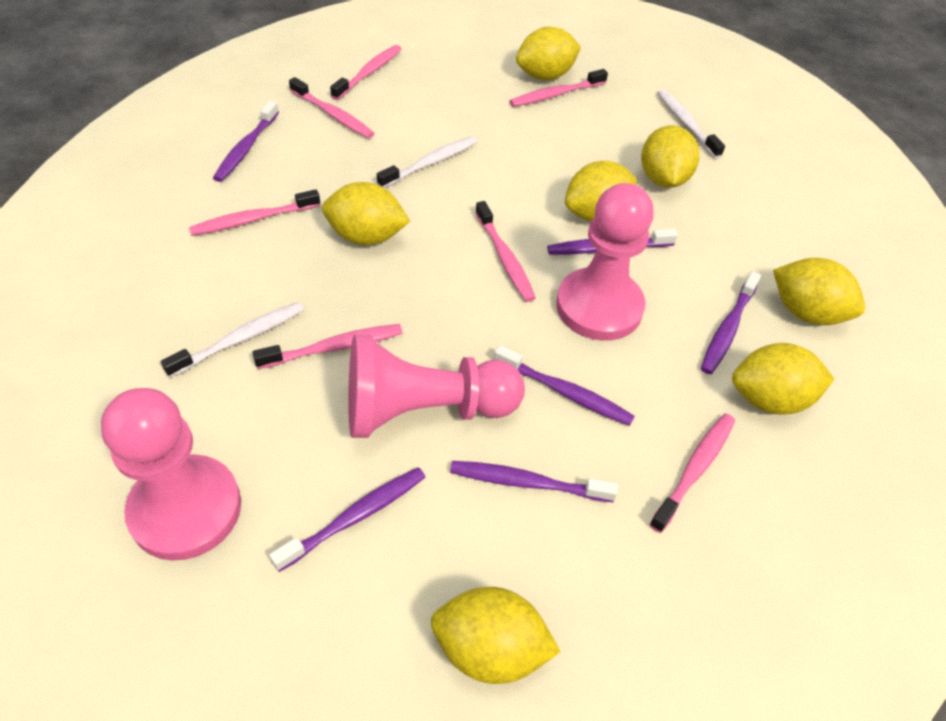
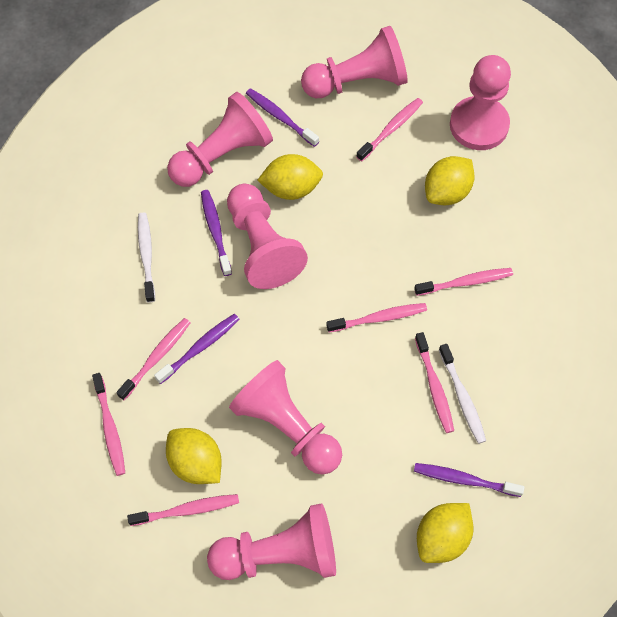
pink pawn: [101,388,241,561] [348,334,525,438] [556,183,654,341] = 3 -> [167,92,273,187] [207,503,336,580] [227,184,308,289] [229,360,342,475] [301,26,408,98] [450,55,511,150] = 6
purple toothbrush: [213,101,279,182] [269,467,425,572] [450,461,618,502] [494,345,635,426] [547,229,678,255] [701,271,761,374] = 6 -> [154,314,240,384] [201,190,232,276] [246,88,319,147] [414,463,525,497] = 4
white toothbrush: [161,302,304,378] [377,136,477,188] [657,89,725,158] = 3 -> [138,213,155,303] [439,344,486,444] = 2
yellow lemon: [322,182,410,245] [431,587,561,684] [516,27,581,80] [565,161,637,221] [641,125,699,188] [732,343,834,415] [773,258,865,325] = 7 -> [166,428,222,484] [257,154,323,200] [417,503,473,563] [425,156,475,205] = 4

